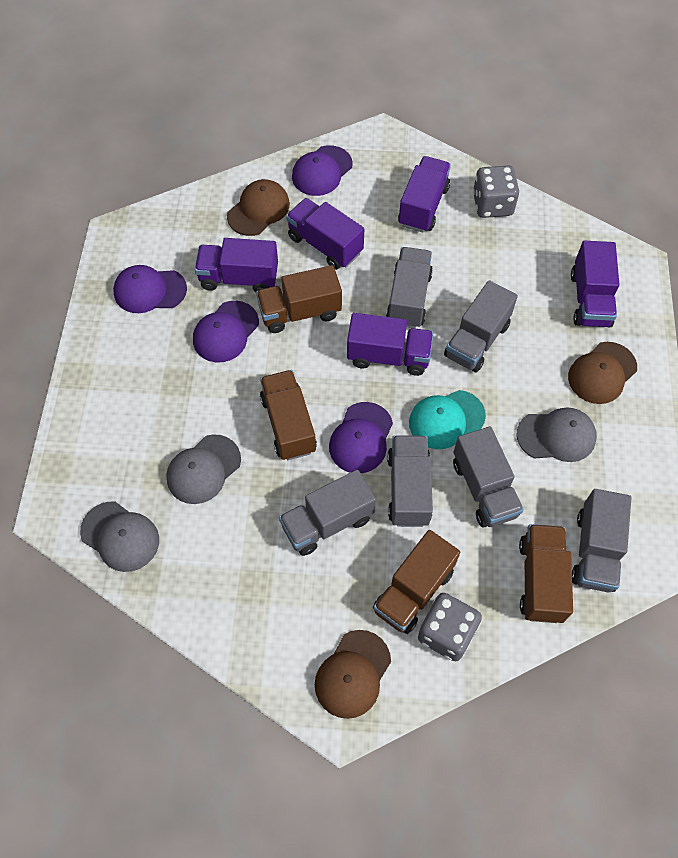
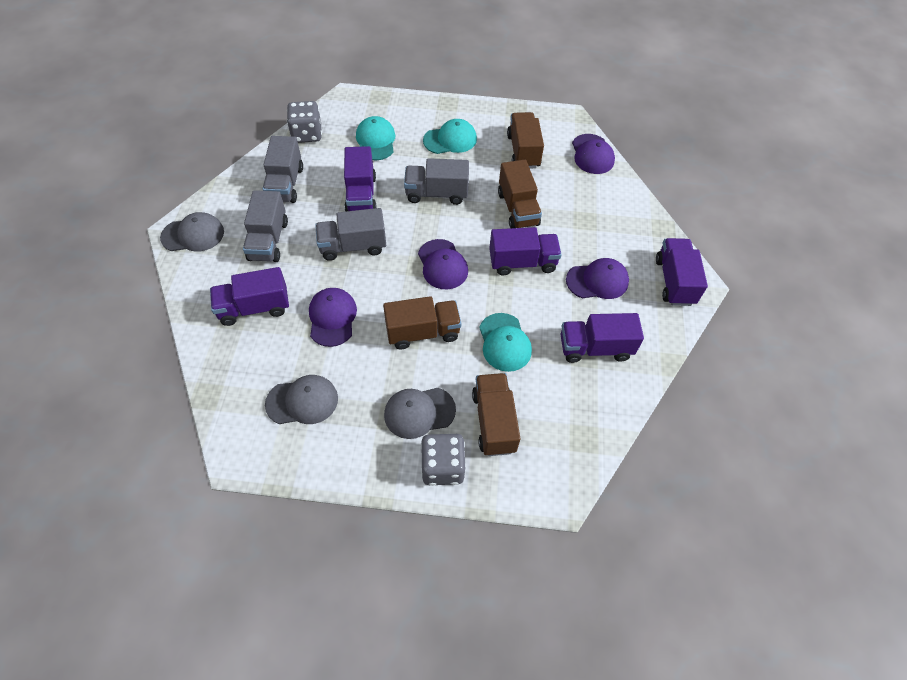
brown cap: [227,179,290,236] [315,630,391,719] [568,342,637,404] = 3 -> none = 0
grey truck: [279,470,376,556] [386,247,433,328] [387,435,433,527] [444,280,518,373] [453,427,524,528] [572,489,631,592] = 6 -> [243,190,288,262] [263,136,303,203] [315,208,386,261] [404,158,469,205] = 4
turquoise cap: [409,390,486,449] = 1 -> [356,116,395,160] [423,119,477,154] [479,313,532,372] = 3

